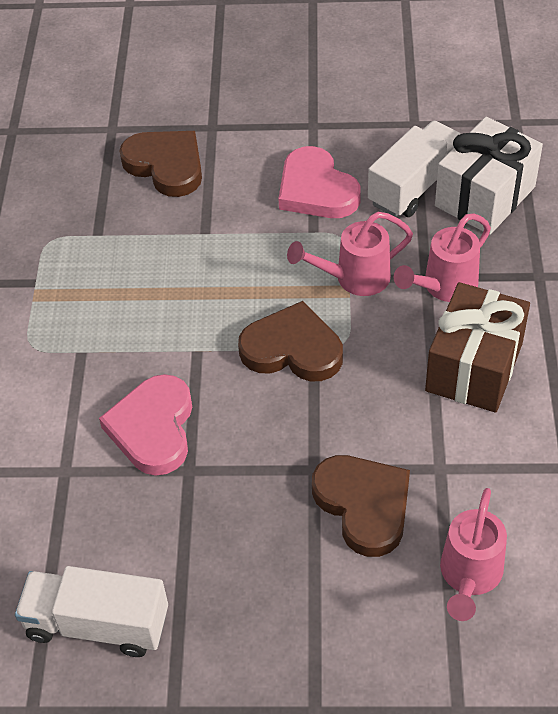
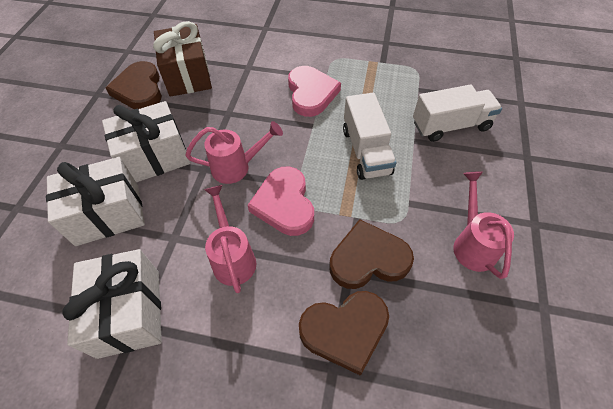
white gift: [435,117,543,235] = 1 -> [46,157,145,246] [62,249,162,359] [102,101,190,183] = 3

